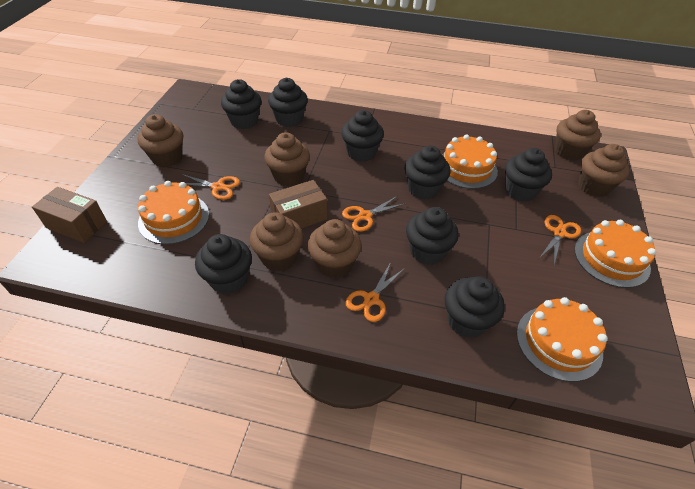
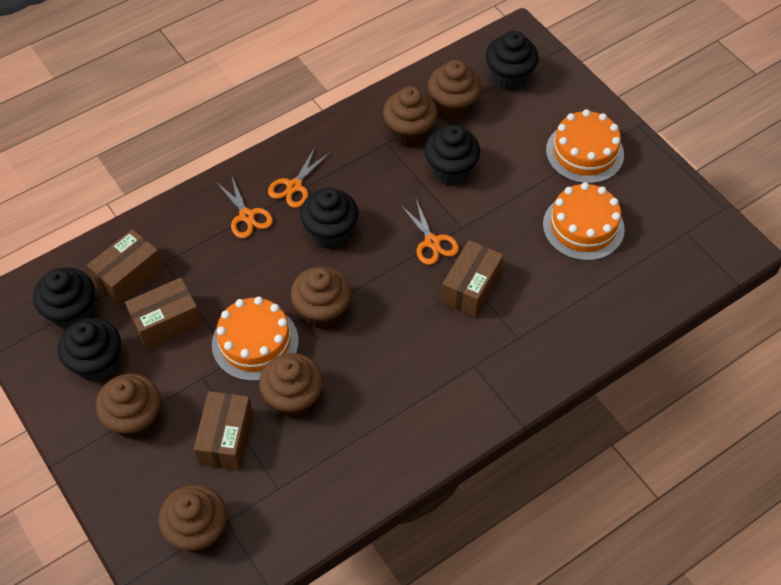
black cupcake: [195,234,252,294] [221,79,262,129] [268,78,308,127] [341,110,384,162] [404,145,450,200] [406,207,458,265] [445,276,505,338] [505,148,552,202] = 8 -> [33,268,95,329] [58,318,121,382] [300,188,358,249] [424,125,480,186] [486,31,539,91] = 5
brown box: [32,187,107,243] [269,180,327,228] = 2 -> [87,229,163,306] [125,277,202,350] [193,391,253,471] [441,240,503,318] = 4
orange cake: [138,181,209,245] [442,134,498,189] [517,297,608,382] [574,220,656,288] = 4 -> [212,297,299,381] [543,182,625,261] [546,109,624,184] = 3
orange scissors: [181,174,240,200] [342,196,406,232] [346,262,405,322] [540,215,581,265] = 4 -> [216,177,273,238] [268,147,329,208] [401,199,459,265] = 3

